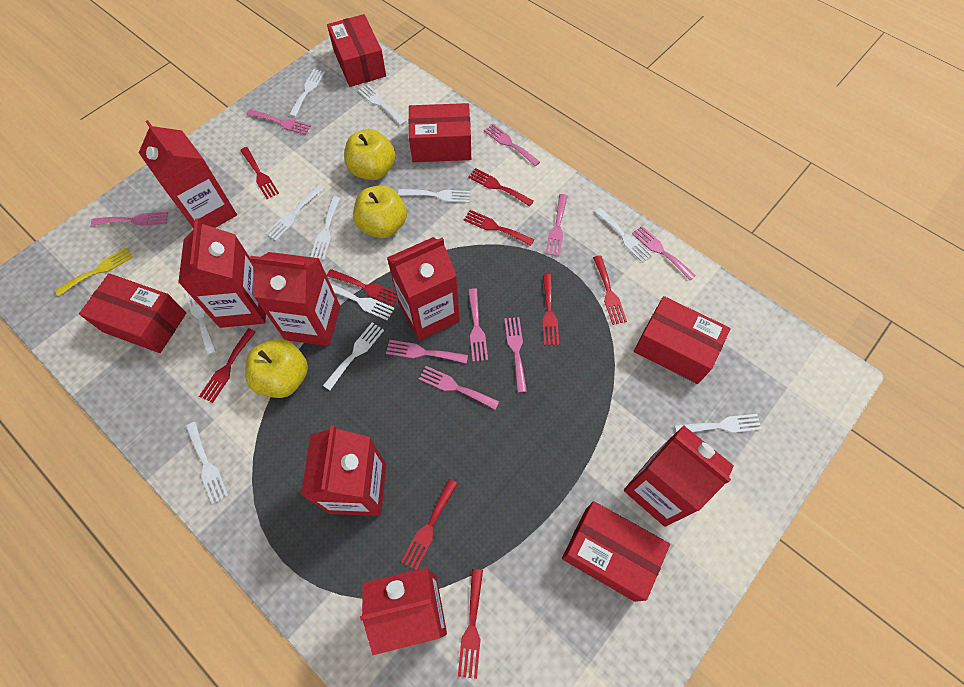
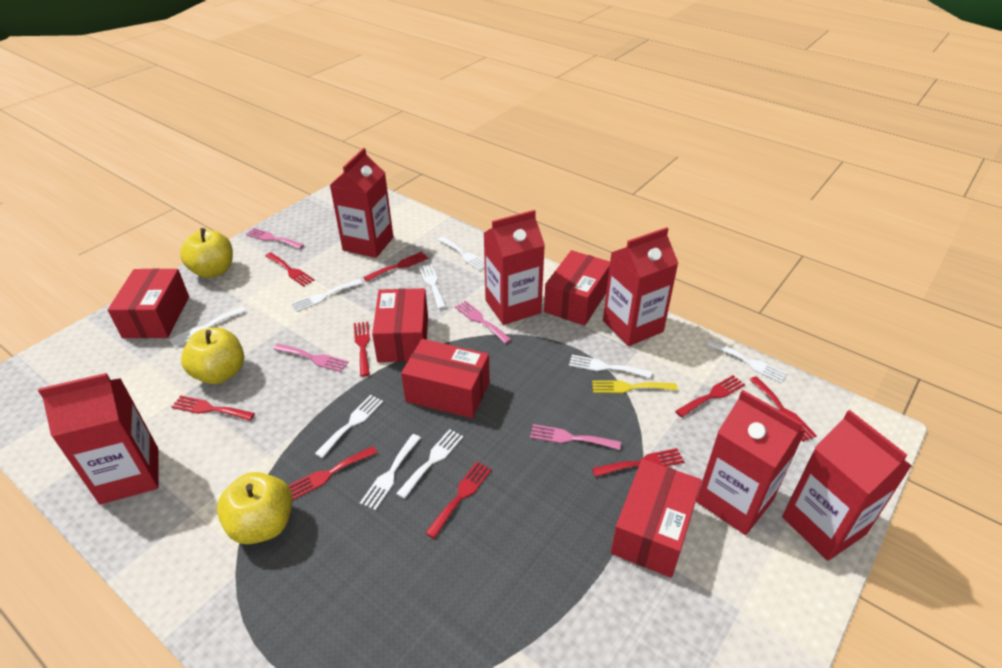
pink fork: [91,212,168,226] [246,110,311,135] [386,340,468,364] [419,366,499,410] [468,288,488,362] [484,124,540,166] [504,317,527,393] [545,194,568,256] [632,226,696,280] = 9 -> [246,228,304,249] [273,344,349,372] [455,301,511,344] [530,424,621,450] = 4
red carton: [139,120,237,229] [178,218,266,328] [250,252,340,346] [301,425,386,516] [360,567,447,656] [387,237,460,341] [624,425,734,527] = 7 -> [38,373,158,504] [329,148,393,258] [484,210,545,325] [603,227,678,346] [696,390,805,535] [782,410,912,561] = 6
white fork: [185,291,216,355] [186,422,229,505] [265,186,323,241] [289,69,325,117] [310,197,340,260] [323,322,384,390] [330,283,395,320] [358,84,406,125] [398,189,470,203] [594,208,653,263] [674,414,762,433] = 11 -> [169,307,246,348] [291,279,363,312] [315,395,383,458] [360,434,421,510] [396,429,463,499] [419,265,446,309] [438,236,485,271] [569,355,652,378] [707,340,788,383] = 9

